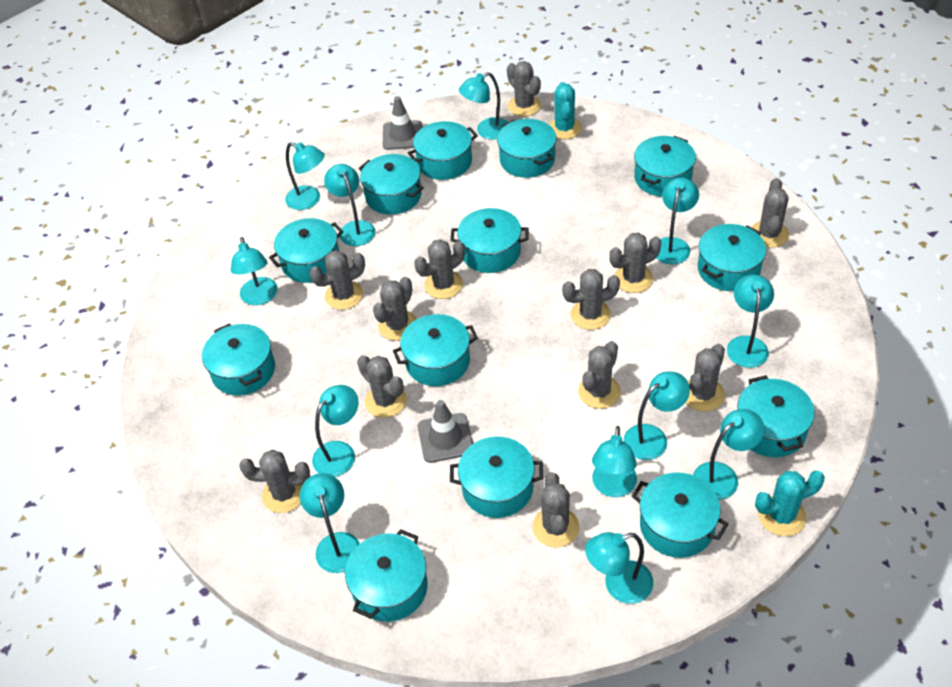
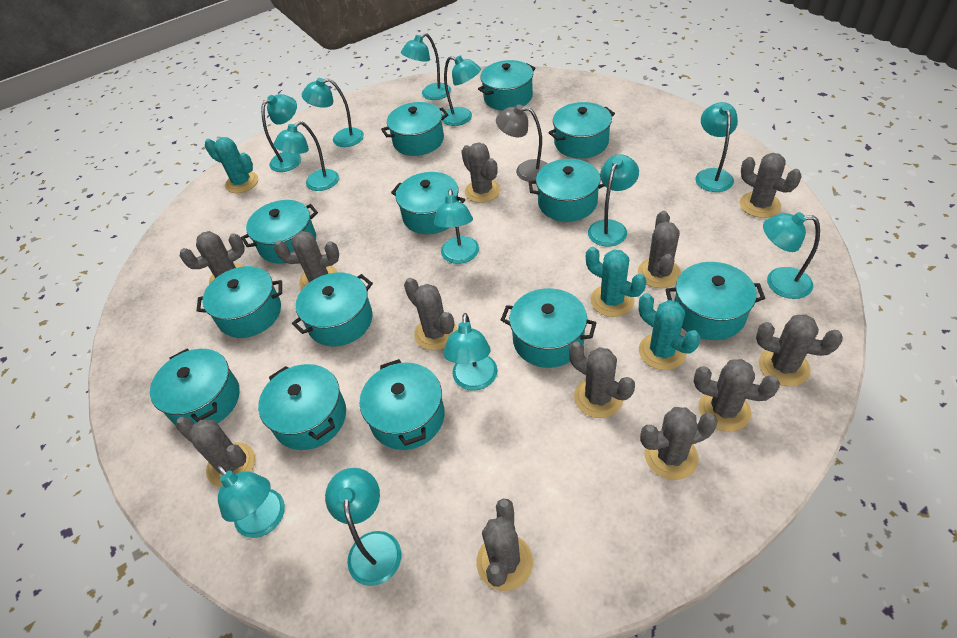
grey lamp: none = 0 -> [496,104,548,182] = 1
grey traffic cone: [383,96,422,150] [418,400,473,463] = 2 -> none = 0
turquoise cactus: [549,82,582,139] [755,471,825,536] = 2 -> [205,137,258,193] [586,247,646,317] [639,293,700,370] = 3

